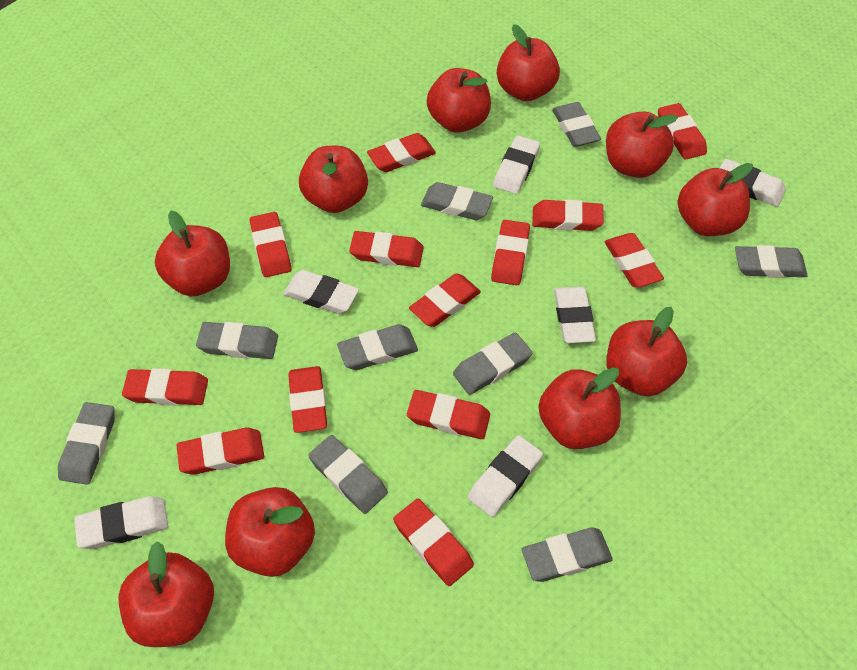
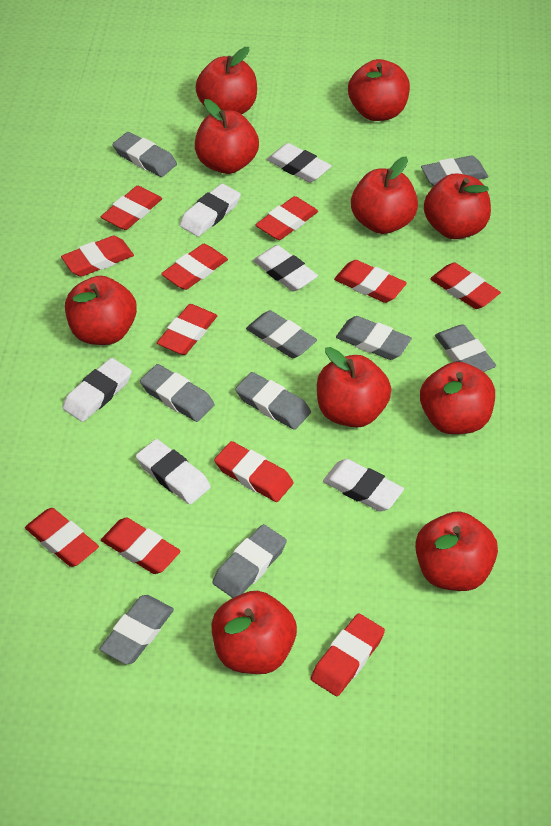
red eraser: [122,368,208,406] [176,428,264,475] [250,212,291,277] [288,366,327,433] [349,231,424,267] [367,133,436,172] [393,499,474,586] [407,390,490,439] [409,273,481,327] [491,220,530,285] [532,200,603,231] [604,233,664,287] [658,103,707,159] = 13 -> [25,508,99,567] [61,235,134,277] [101,186,162,230] [101,518,181,574] [157,304,217,355] [161,244,228,290] [214,441,294,502] [255,196,318,240] [311,613,385,696] [334,260,407,303] [430,262,501,309] = 11

